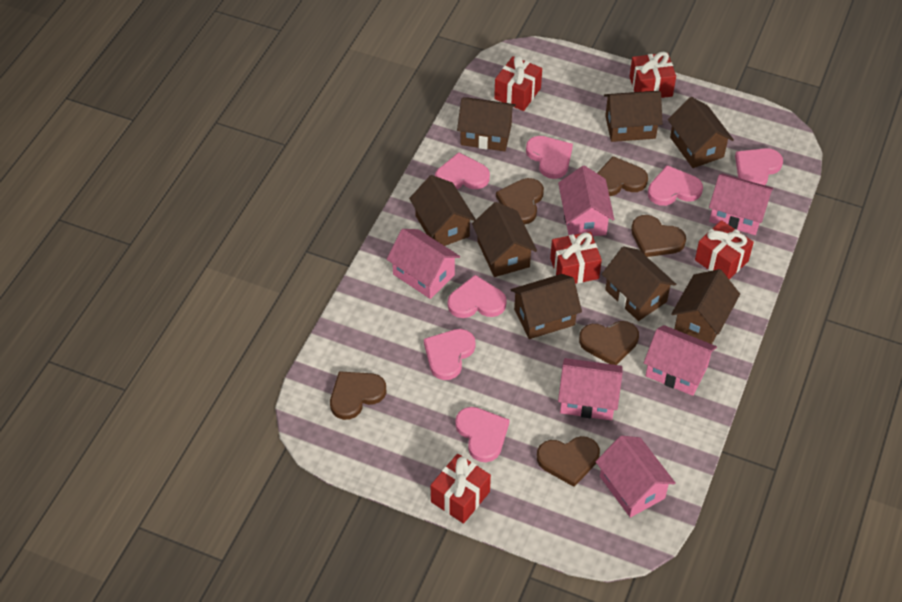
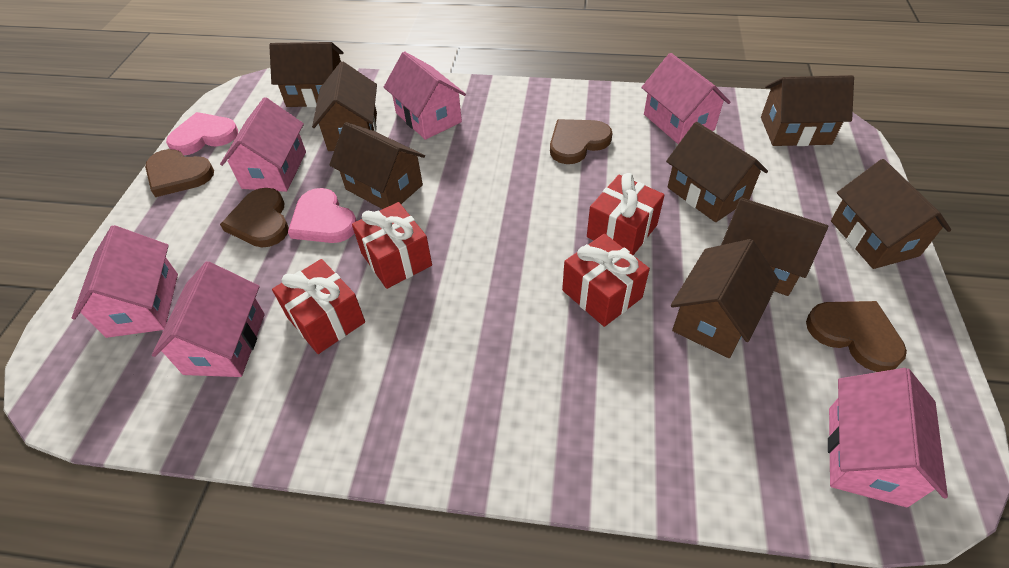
brown heart: [330,371,387,420] [496,178,544,225] [537,436,600,487] [579,321,639,365] [597,156,648,196] [631,215,686,257] = 6 -> [145,149,214,197] [220,188,289,248] [550,119,612,164] [806,301,907,372] = 4
pink heart: [424,329,476,380] [435,152,490,190] [448,275,507,318] [455,407,509,462] [526,136,573,179] [648,165,703,206] [735,148,783,185] = 7 -> [166,112,238,155] [288,188,357,243] = 2
red gift: [431,454,491,524] [494,55,542,111] [550,232,602,284] [630,52,676,98] [695,220,754,279] = 5 -> [272,259,365,354] [352,202,432,289] [562,234,650,327] [587,173,665,255] = 4

